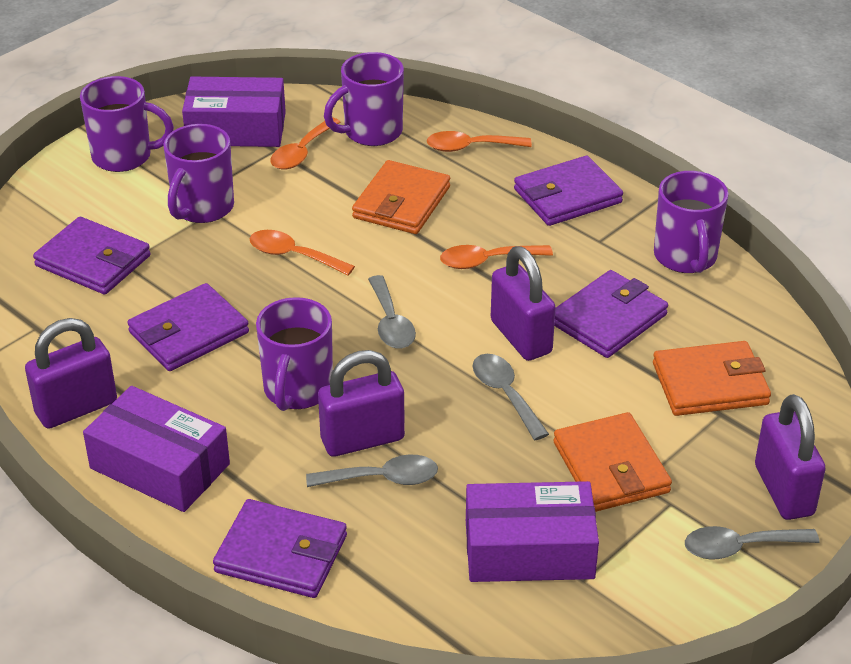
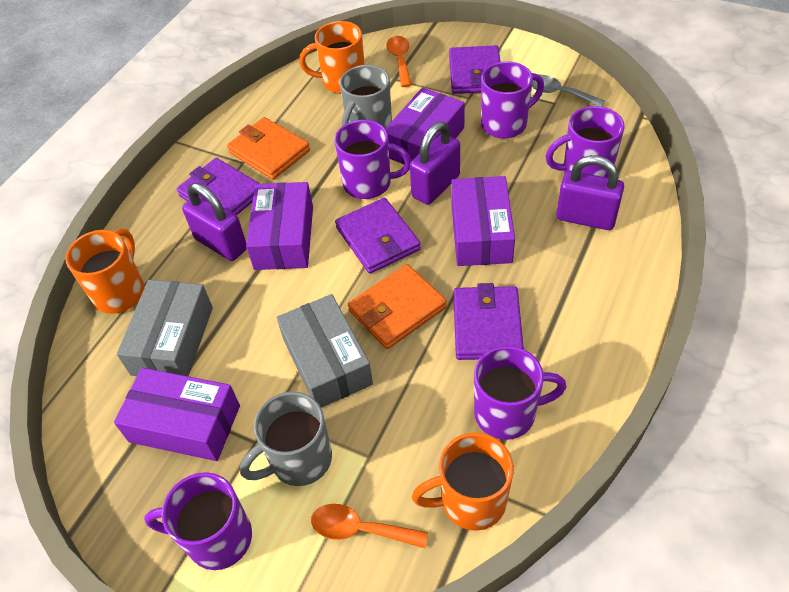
grey box: none = 0 -> [117,280,213,376] [276,294,373,408] = 2
grey mug: none = 0 -> [240,392,332,486] [340,65,392,128] = 2
grey spoon: [306,455,438,487] [368,275,416,349] [473,354,549,440] [685,526,820,559] = 4 -> [532,75,605,107] = 1
orange mug: none = 0 -> [65,228,145,314] [299,21,365,94] [412,432,514,531] = 3
orange spoon: [249,230,355,276] [271,117,340,170] [426,131,532,152] [440,245,553,269] = 4 -> [311,504,428,548] [386,36,412,87] = 2
orange wallet: [352,160,450,234] [553,412,672,512] [653,341,771,416] = 3 -> [227,117,310,180] [348,264,447,349] = 2
purple box: [83,386,230,512] [182,77,286,147] [466,481,599,582] = 3 -> [114,368,240,461] [246,182,313,270] [385,87,465,165] [451,176,515,266] = 4
purple padlock: [25,318,117,429] [318,350,405,457] [491,246,556,361] [755,394,826,520] = 4 -> [182,183,247,261] [410,122,460,205] [556,155,624,230] = 3
purple wallet: [33,217,151,295] [127,283,249,371] [213,499,347,598] [514,156,623,226] [554,270,668,358] = 5 -> [177,158,260,215] [335,198,421,274] [449,45,500,94] [454,283,524,360] = 4

